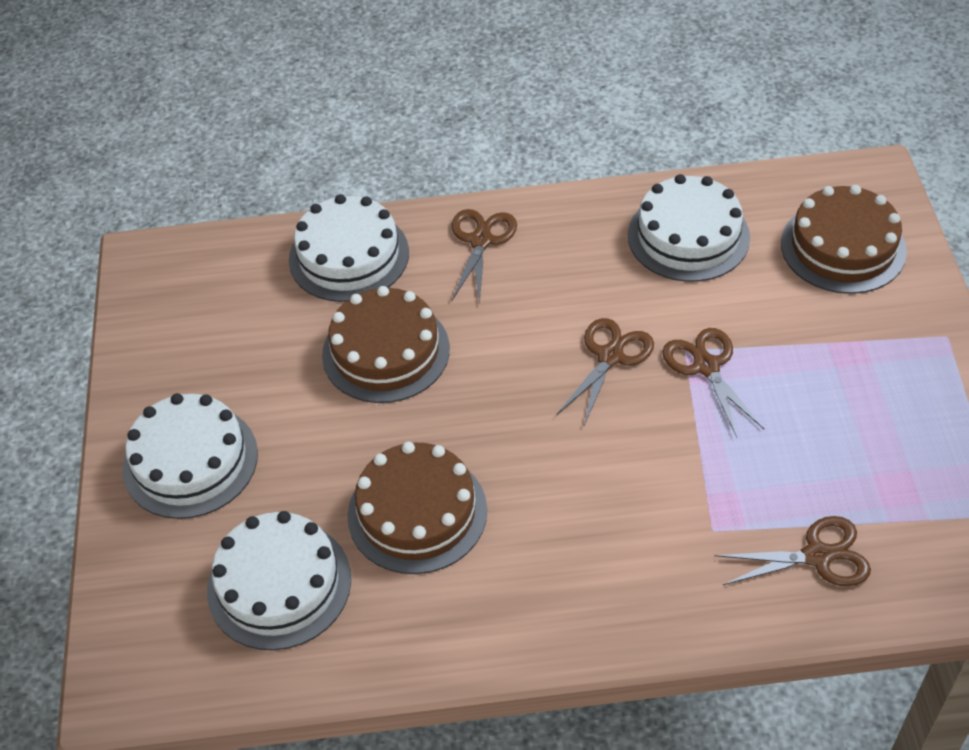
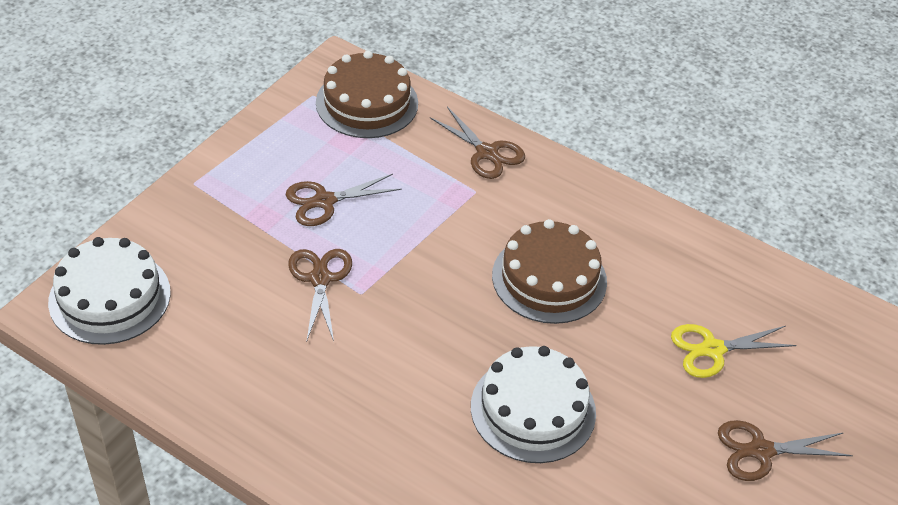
brown cake: [322,286,450,403] [348,442,487,574] [781,185,907,294] = 3 -> [316,51,418,138] [492,219,607,324] = 2
white cake: [123,393,258,519] [207,511,351,650] [289,194,409,302] [628,174,750,282] = 4 -> [48,237,171,345] [471,346,596,463] = 2
yellow scissors: none = 0 -> [671,324,797,378] = 1

